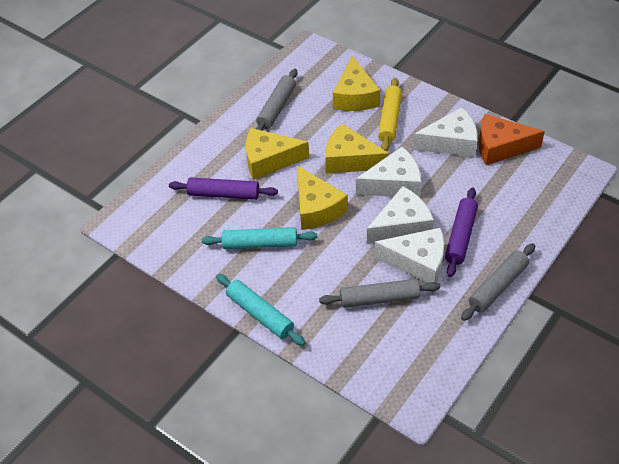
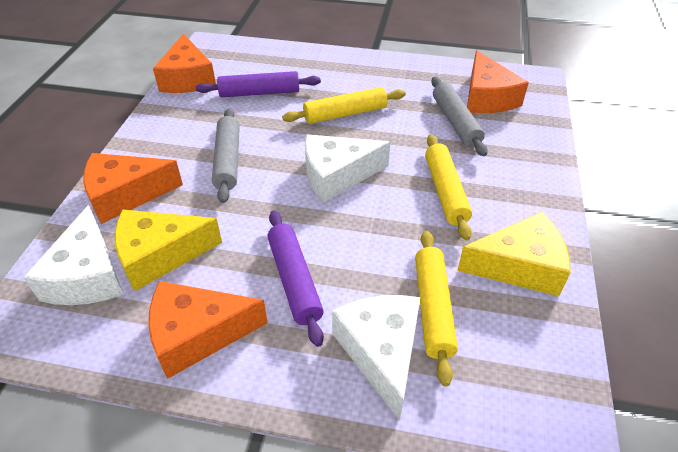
grey rolling pin: [256,69,297,131] [319,279,440,308] [461,243,535,321] = 3 -> [212,108,240,203] [431,77,488,156] = 2
orange cheese: [479,114,545,165] = 1 -> [83,153,183,224] [148,281,268,379] [153,34,216,93] [467,50,529,113] = 4
turquoise rolling pin: [202,227,317,249] [216,274,305,346] = 2 -> none = 0
white cheese: [356,147,421,197] [367,186,434,244] [374,228,444,283] [413,107,478,157] = 4 -> [23,205,124,305] [305,134,390,202] [332,295,420,420] = 3
yellow cheese: [246,128,309,180] [297,166,348,230] [325,124,389,173] [333,56,380,111] = 4 -> [115,209,222,291] [457,212,571,296] = 2
yellow rolling pin: [378,78,402,151] = 1 -> [282,87,406,124] [415,231,458,386] [425,134,472,240] = 3

